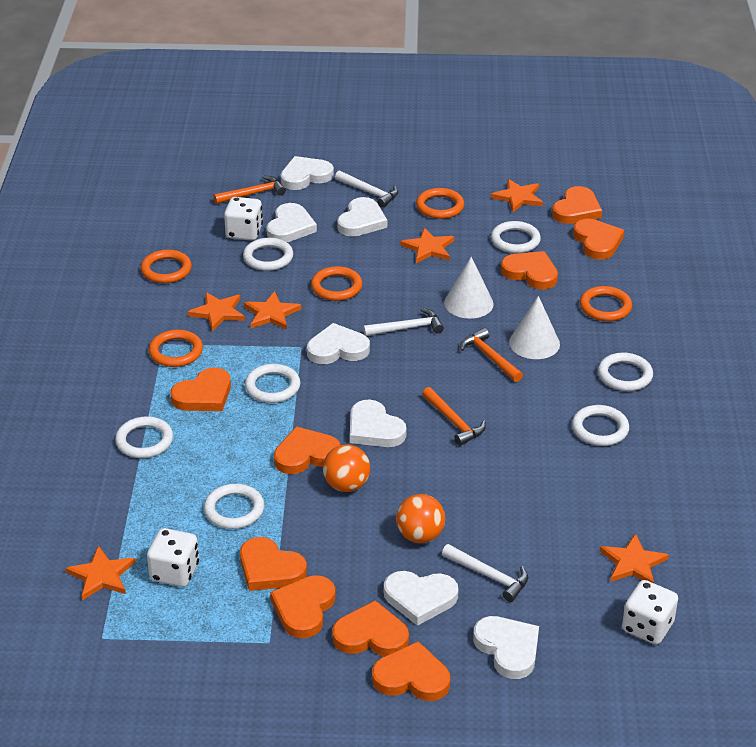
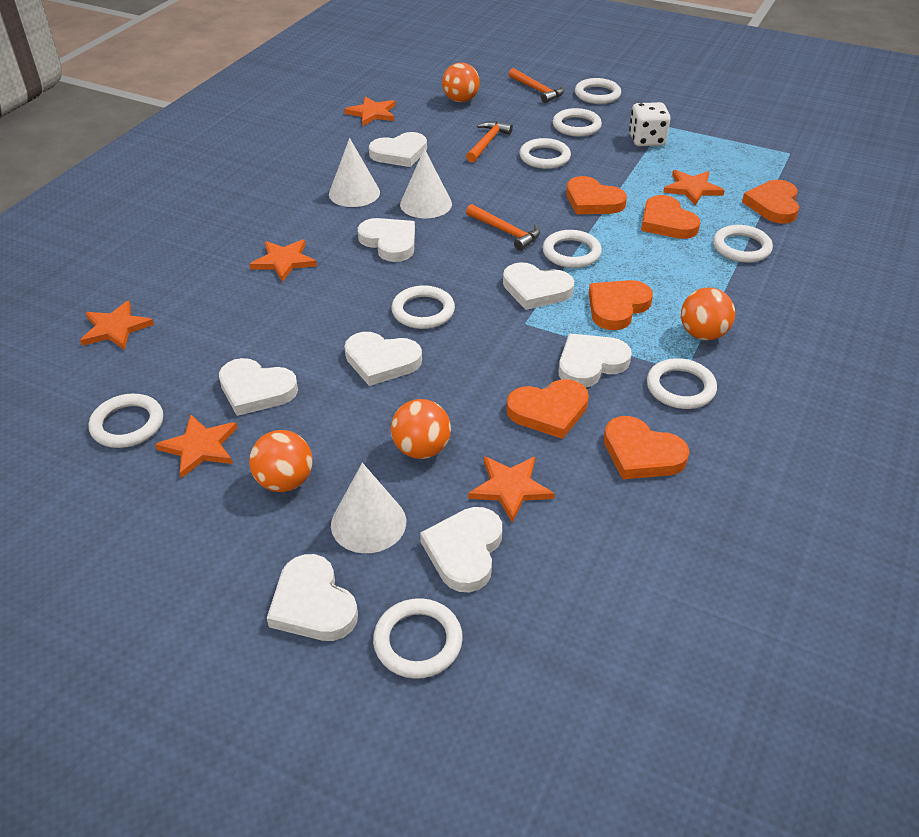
orange ball: [323,444,370,492] [396,494,445,543] = 2 -> [249,430,313,492] [391,399,451,459] [442,62,480,102] [681,287,735,341] = 4
orange heart: [170,367,231,411] [240,537,307,591] [270,575,336,638] [274,427,340,474] [332,600,409,656] [372,641,450,701] [501,251,558,290] [552,186,602,224] [573,219,624,260] = 9 -> [507,379,589,439] [566,176,627,214] [589,280,653,330] [604,416,689,479] [641,195,700,239] [742,180,799,223] = 6
orange ring: [141,250,192,283] [149,330,203,367] [311,266,362,301] [416,188,464,219] [580,286,632,321] = 5 -> none = 0
white cone: [444,257,494,319] [509,296,560,359] = 2 -> [329,138,380,207] [331,463,406,553] [400,148,452,218] = 3
white dice: [147,528,199,587] [224,197,263,241] [622,580,678,644] = 3 -> [629,102,671,146] = 1
white hammer: [335,171,398,208] [363,308,444,336] [442,544,528,602] = 3 -> none = 0
white heart: [267,203,317,242] [281,156,334,190] [307,323,370,364] [337,197,387,237] [350,400,407,447] [384,571,459,626] [473,616,539,679] = 7 -> [219,358,298,416] [267,554,358,641] [344,332,422,386] [358,218,415,262] [369,132,427,167] [420,507,502,592] [503,262,574,310] [558,334,632,388] = 8
white ring: [115,416,173,458] [204,484,264,529] [243,238,293,271] [245,364,301,403] [491,221,541,253] [572,405,629,446] [598,353,653,391] = 7 -> [89,394,163,448] [373,598,463,679] [391,285,455,329] [519,138,571,169] [543,230,602,268] [553,108,602,137] [575,78,621,104] [647,358,717,409] [713,225,773,263] = 9

